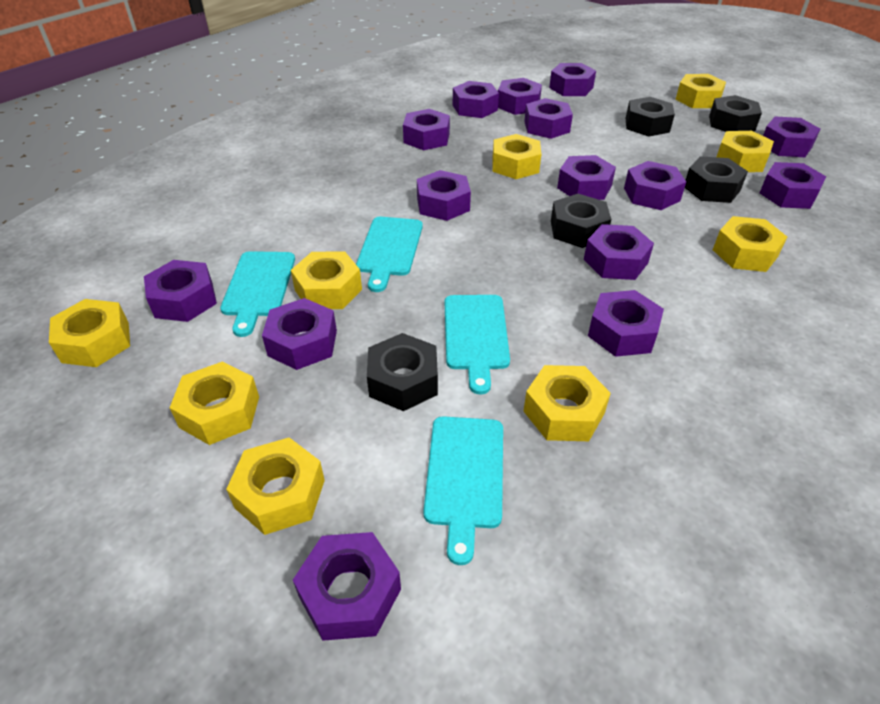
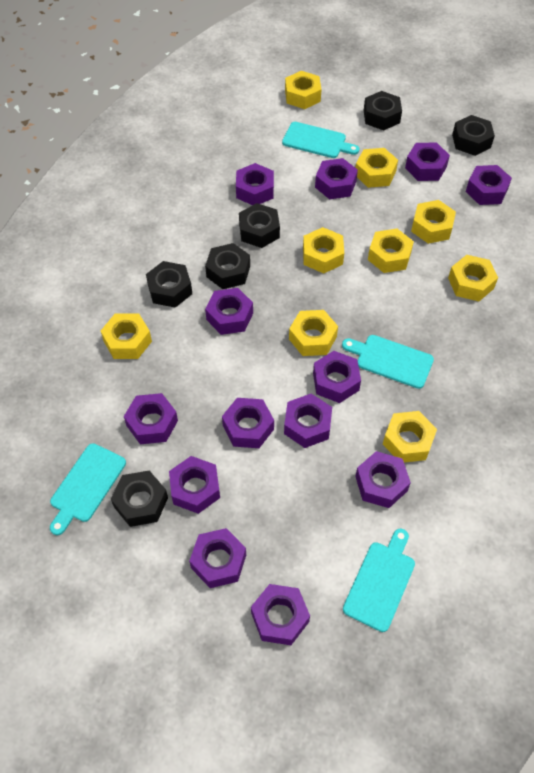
black nut: [367,333,438,411] [551,194,611,248] [626,97,675,137] [685,156,748,203] [709,95,762,132] = 5 -> [111,471,168,527] [146,261,192,308] [205,243,250,289] [239,203,280,248] [364,91,402,130] [452,115,495,156] = 6
purple nut: [144,260,217,322] [262,298,337,370] [293,532,401,641] [403,109,450,150] [417,170,471,221] [453,81,499,118] [498,78,542,115] [524,98,573,139] [549,63,596,96] [557,155,616,200] [584,224,654,280] [588,290,664,357] [624,161,686,210] [760,162,826,209] [763,116,820,157] = 15 -> [124,393,178,444] [169,456,220,514] [189,528,246,588] [205,288,253,335] [222,398,274,448] [236,163,274,205] [251,584,310,645] [284,394,332,448] [313,351,361,403] [315,158,358,199] [355,451,411,508] [405,142,450,181] [466,165,512,205] = 13

